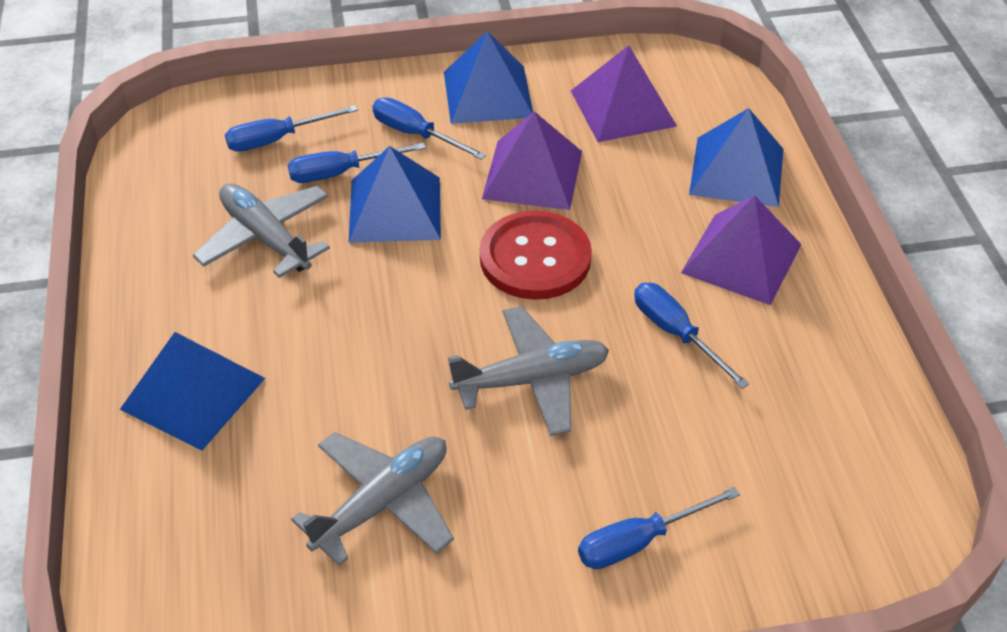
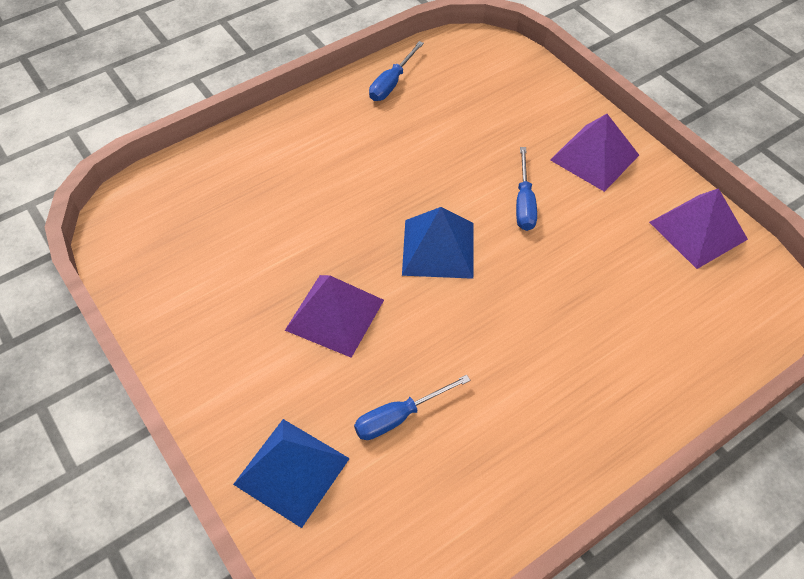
blue pyramid: [120,332,265,451] [349,146,441,243] [444,31,533,124] [689,108,783,207] = 4 -> [233,419,350,528] [402,207,473,279] = 2
blue screwdriver: [225,105,358,152] [288,143,426,183] [372,97,486,160] [578,487,740,569] [634,283,749,389] = 5 -> [354,375,470,440] [369,41,424,101] [516,147,537,231] = 3
grey plane: [193,183,330,278] [291,432,454,566] [448,306,609,436] = 3 -> none = 0
red button: [480,211,592,300] = 1 -> none = 0

